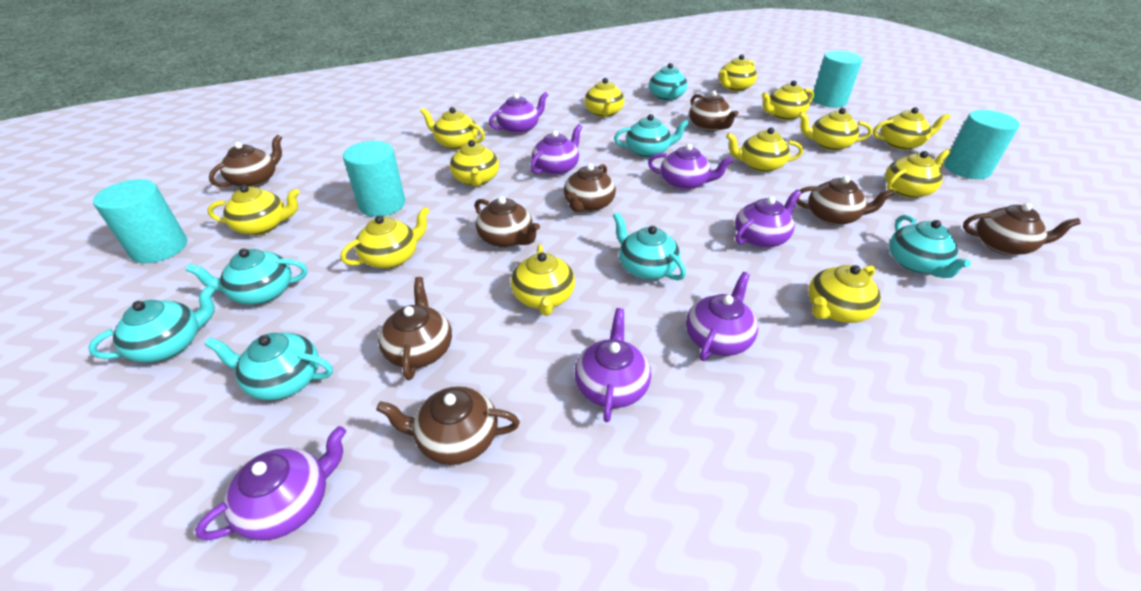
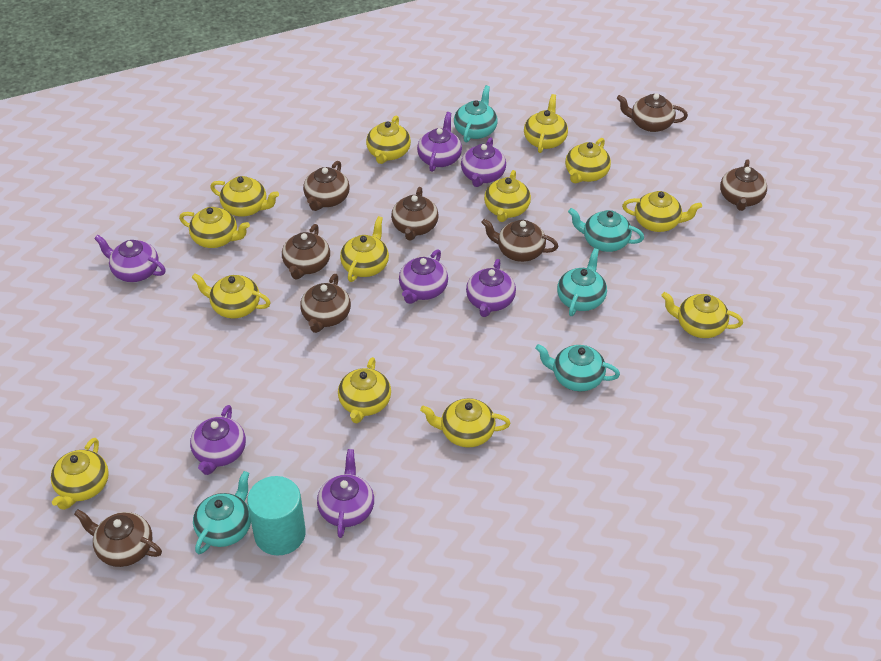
turquoise cylinder: [93,179,187,263] [343,141,405,217] [813,51,862,108] [944,110,1020,179] = 4 -> [247,476,306,555] = 1
turquoise teapot: [88,286,215,362] [186,249,307,305] [205,333,333,400] [613,212,686,280] [614,114,689,158] [649,63,687,101] [889,215,971,278] = 7 -> [193,471,251,554] [454,85,498,143] [535,344,620,391] [557,248,607,316] [568,208,644,252] = 5

